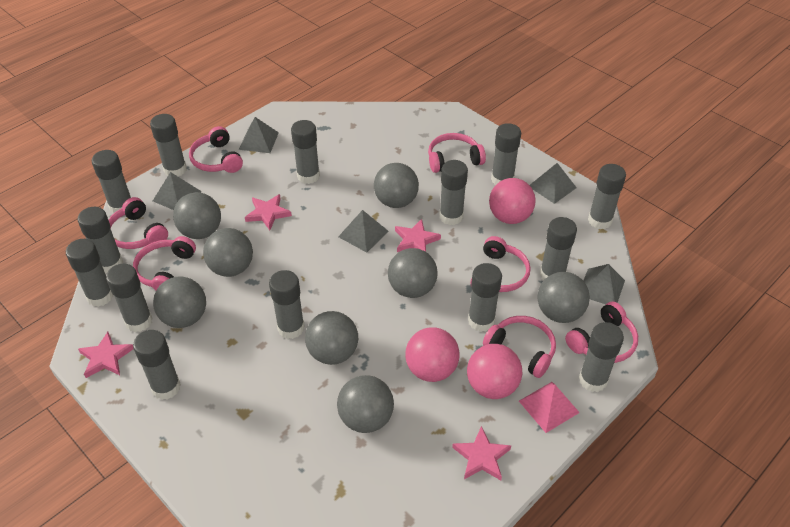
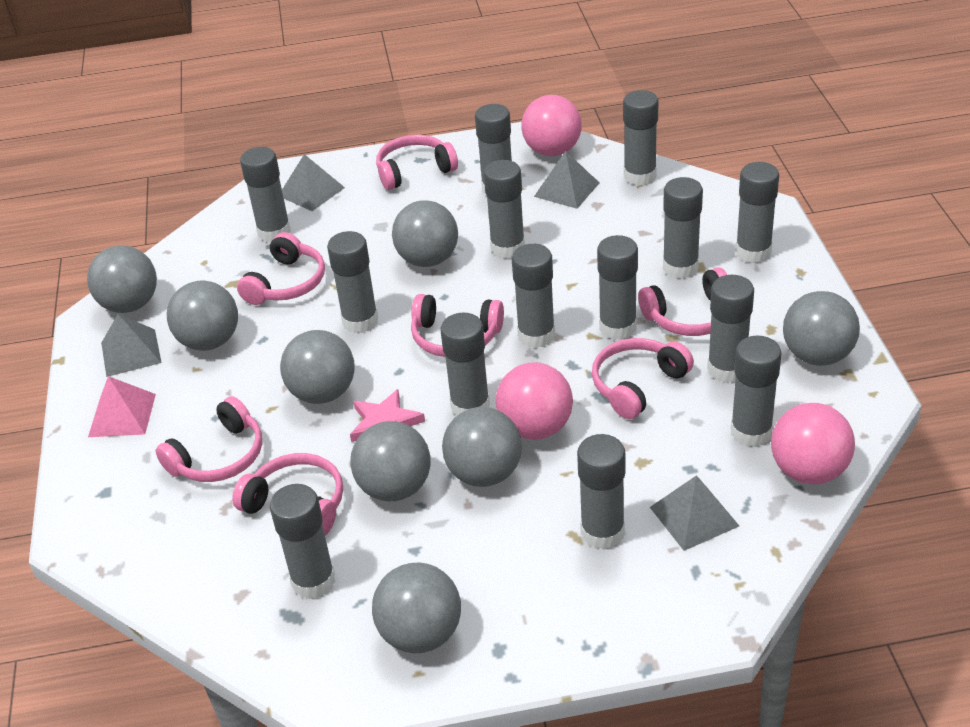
grey pyramid: [153,172,202,210] [239,117,279,153] [338,210,389,253] [530,163,577,204] [583,264,625,304] = 5 -> [101,314,161,377] [282,154,345,211] [534,151,600,209] [650,475,739,551] = 4
pink star: [78,332,133,378] [245,194,292,230] [395,219,441,252] [452,426,511,480] = 4 -> [350,389,425,442] = 1

